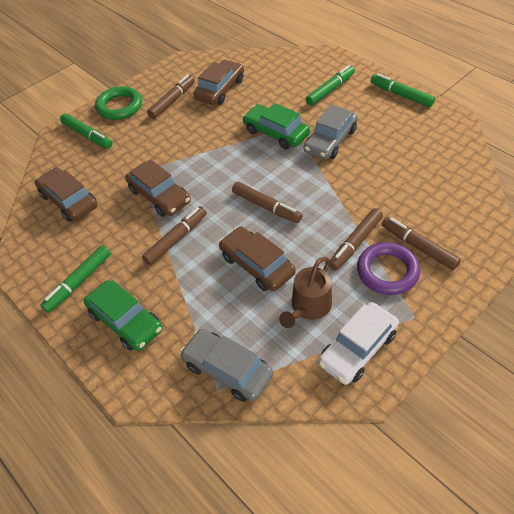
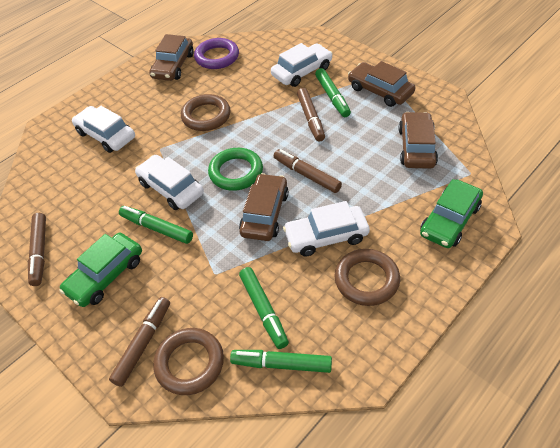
brown marker: [142,206,207,265] [147,74,195,119] [232,182,303,223] [329,208,383,270] [382,217,461,270] = 5 -> [28,213,46,286] [109,297,170,387] [274,149,342,193] [297,88,325,141] = 4
brown ring: none = 0 -> [153,328,224,395] [181,94,231,131] [334,249,400,306] = 3
brown watering can: [279,257,332,328] = 1 -> none = 0
grey car: [180,329,274,402] [304,105,358,160] = 2 -> none = 0
white car: [318,302,399,385] = 1 -> [72,106,135,153] [135,155,204,210] [271,43,333,87] [283,201,370,257] = 4

